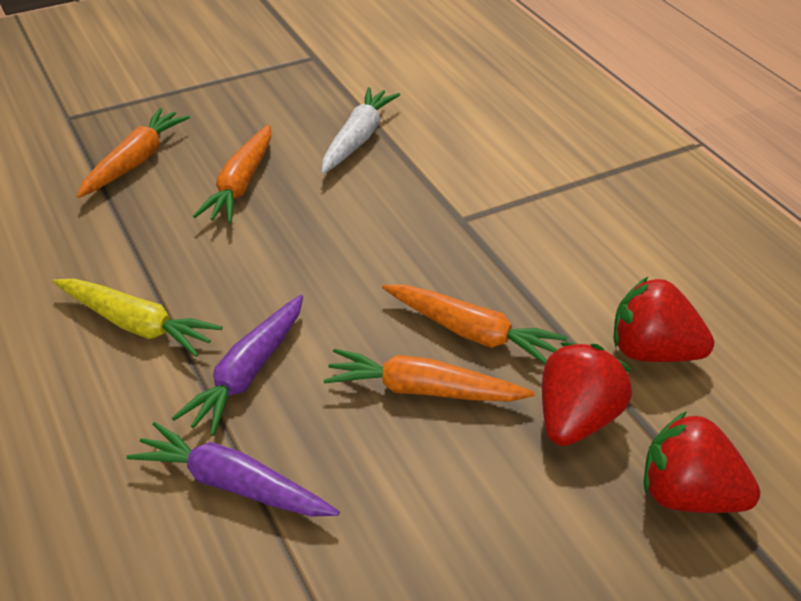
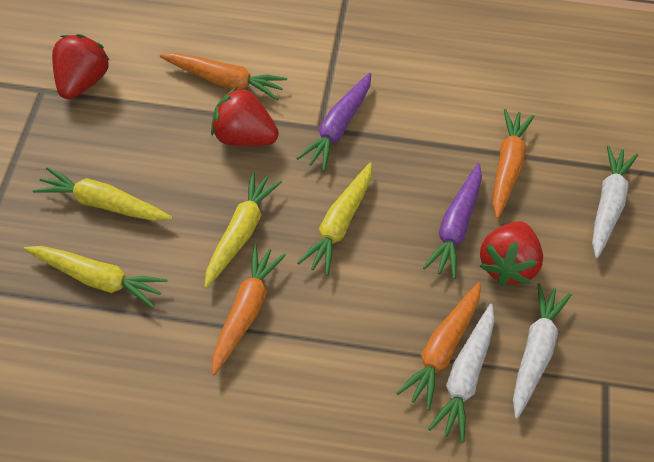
white carrot: [321,87,400,174] = 1 -> [428,304,495,442] [513,283,572,419] [592,145,638,258] = 3
yellow carrot: [53,279,222,357] = 1 -> [24,246,167,308] [33,167,173,221] [205,171,282,288] [297,163,372,276] = 4

